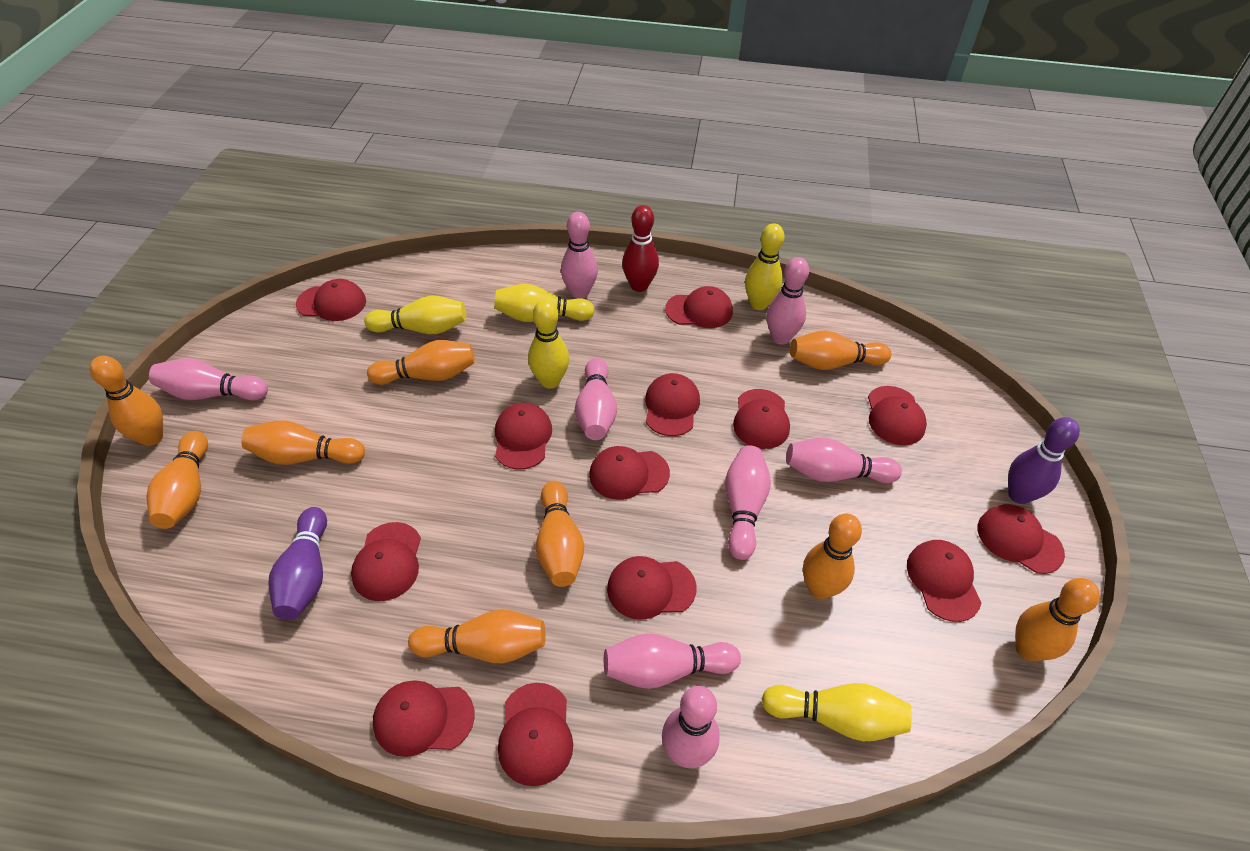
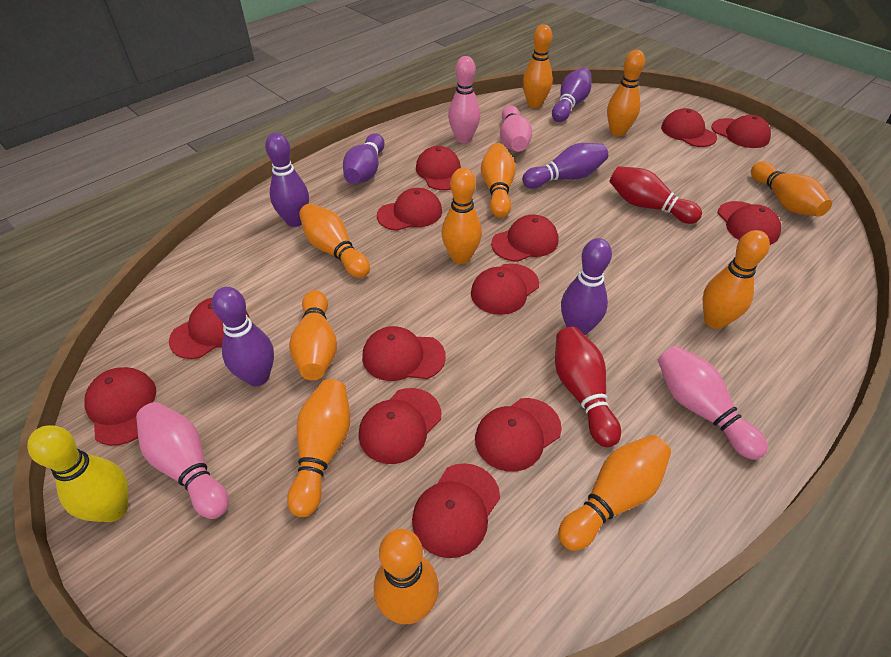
orange bowling pin: [90,355,163,446] [147,431,208,529] [241,420,365,465] [367,340,475,385] [408,609,546,663] [536,481,584,587] [790,330,891,370] [803,513,862,599] [1015,578,1100,661] = 9 -> [287,379,350,517] [289,290,337,380] [299,203,370,278] [374,529,439,624] [441,168,482,264] [481,143,516,218] [522,24,553,108] [558,435,671,551] [607,50,645,136] [703,230,770,329] [751,161,832,216] = 11
pink bowling pin: [149,358,268,400] [561,212,598,299] [575,358,617,440] [604,633,741,689] [662,686,720,768] [725,446,771,560] [767,257,809,345] [786,438,902,483] = 8 -> [136,402,229,519] [448,56,480,143] [500,105,532,152] [658,346,768,460] = 4
purple bowling pin: [268,507,327,620] [1008,417,1080,504] = 2 -> [212,287,274,386] [265,133,309,227] [343,133,385,184] [522,143,608,189] [552,67,592,122] [561,238,612,335] = 6
red bowling pin: [622,205,659,292] = 1 -> [555,327,621,447] [609,166,702,224] = 2
yellow bowling pin: [364,295,466,334] [494,284,595,322] [528,300,569,388] [745,223,784,310] [762,683,912,741] = 5 -> [27,425,129,522] = 1

